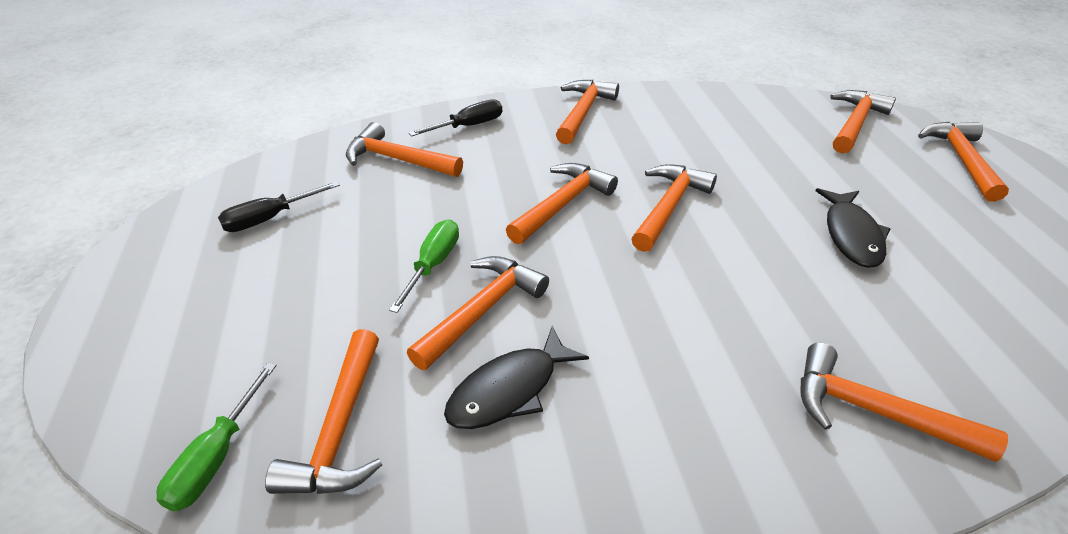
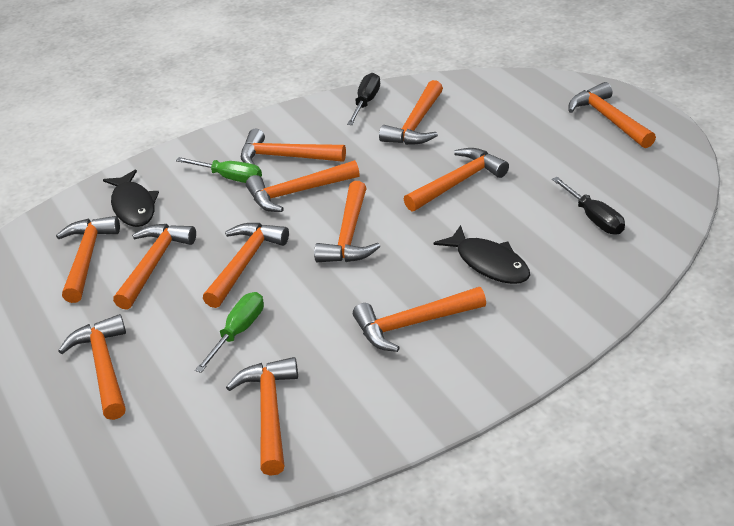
orange hammer: [265,329,382,494] [346,122,463,177] [407,256,549,370] [506,163,618,244] [556,80,619,144] [631,164,717,252] [801,343,1008,462] [830,90,896,154] [918,122,1009,202] = 9 -> [56,216,120,303] [58,314,126,420] [113,224,196,310] [203,223,289,308] [226,357,298,476] [241,129,346,165] [246,160,360,212] [314,181,380,262] [353,287,486,352] [379,80,443,145] [404,148,509,212] [569,82,656,148] = 12

